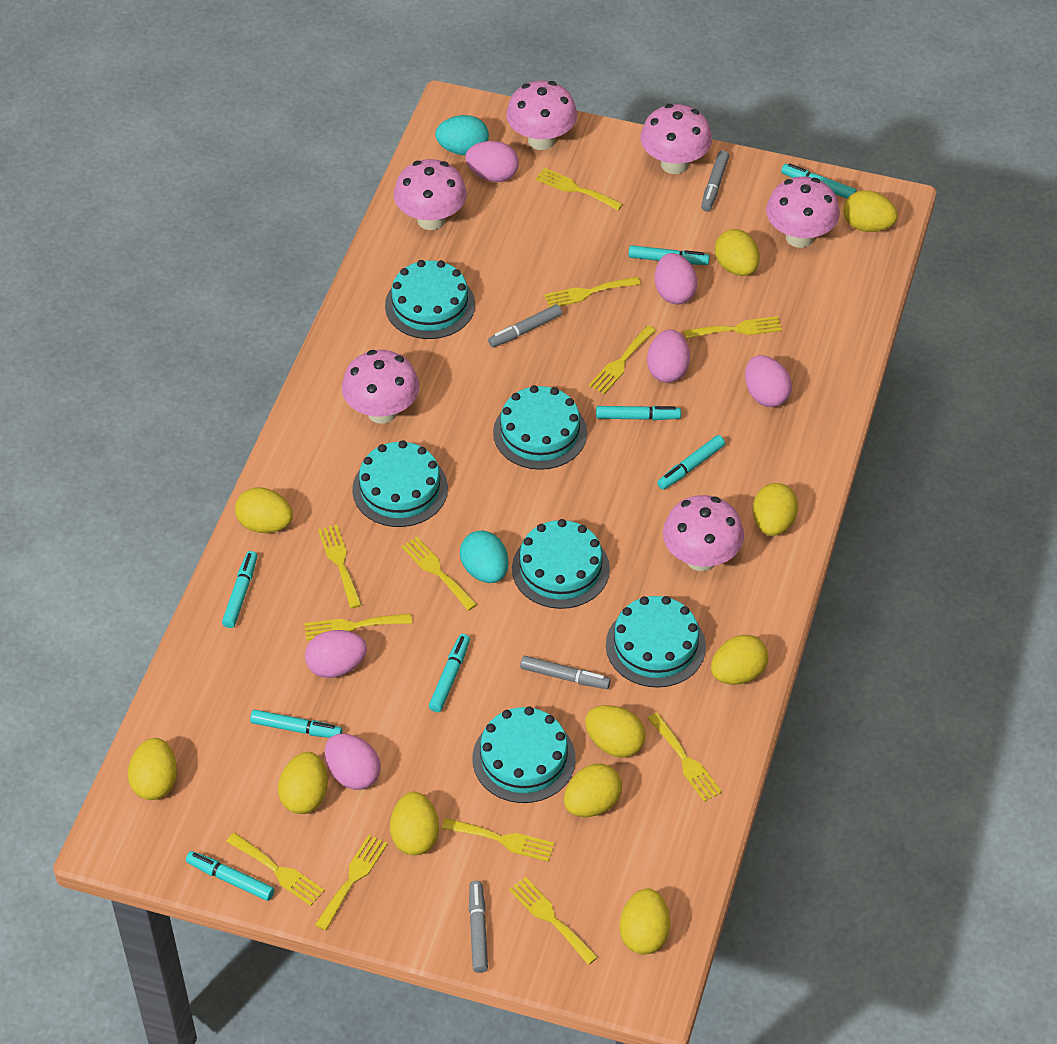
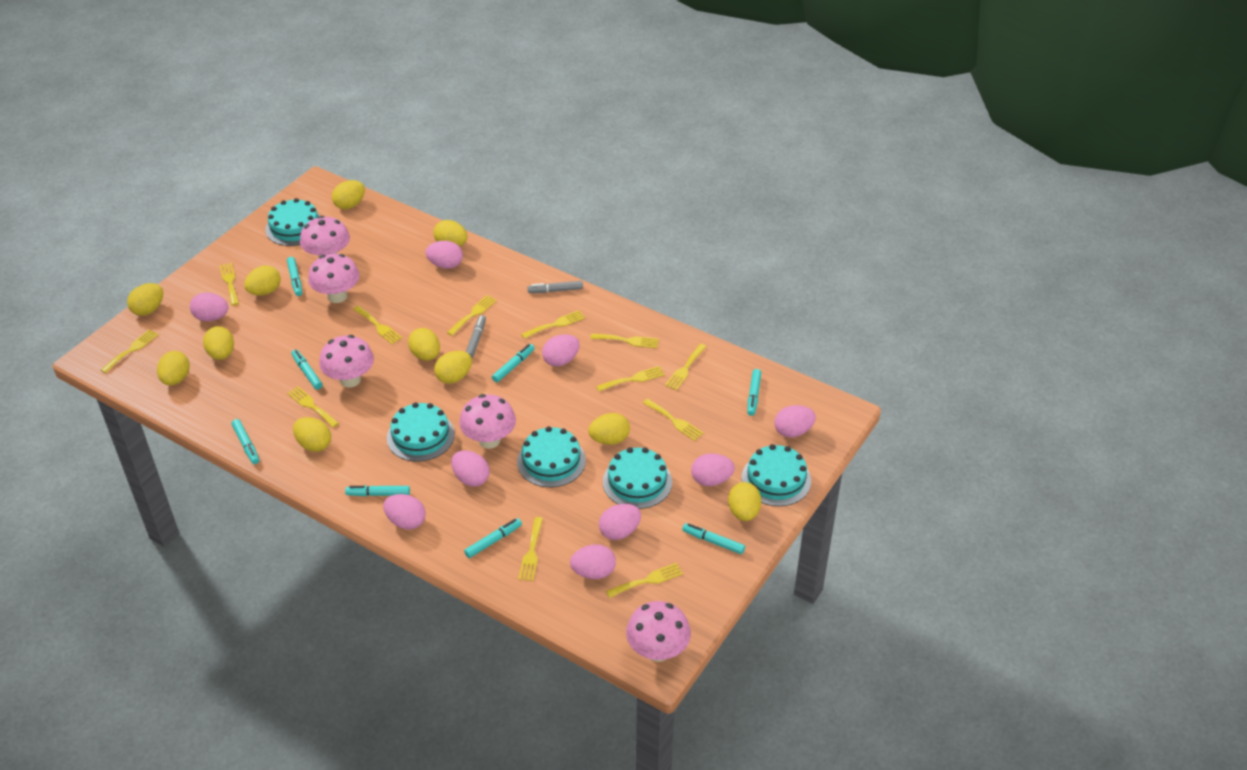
grey marker: [469,881,488,973] [488,304,562,347] [520,656,611,689] [701,150,729,211] = 4 -> [466,315,486,358] [527,281,583,293] = 2
pink egg: [305,630,367,678] [325,734,381,790] [465,141,519,182] [647,330,690,383] [655,253,697,304] [745,355,792,407] = 6 -> [190,293,228,321] [383,494,426,530] [426,241,463,269] [451,450,489,487] [542,334,580,366] [570,544,616,579] [599,504,641,540] [691,453,735,486] [774,405,816,438] = 9
pink mushroom: [342,350,419,424] [394,159,467,230] [506,81,577,150] [640,104,712,174] [663,495,744,571] [766,177,840,248] = 6 -> [300,216,350,258] [308,254,360,303] [319,335,374,388] [459,394,516,449] [626,601,691,662] = 5
turquoise cake: [352,440,448,527] [385,260,475,339] [472,707,576,803] [493,385,587,470] [512,519,610,609] [606,596,706,688] = 6 -> [265,198,320,246] [387,402,455,462] [517,426,586,487] [603,447,672,509] [742,444,811,506] = 5
turquoise egg: [435,115,489,155] [460,530,508,583] = 2 -> none = 0

